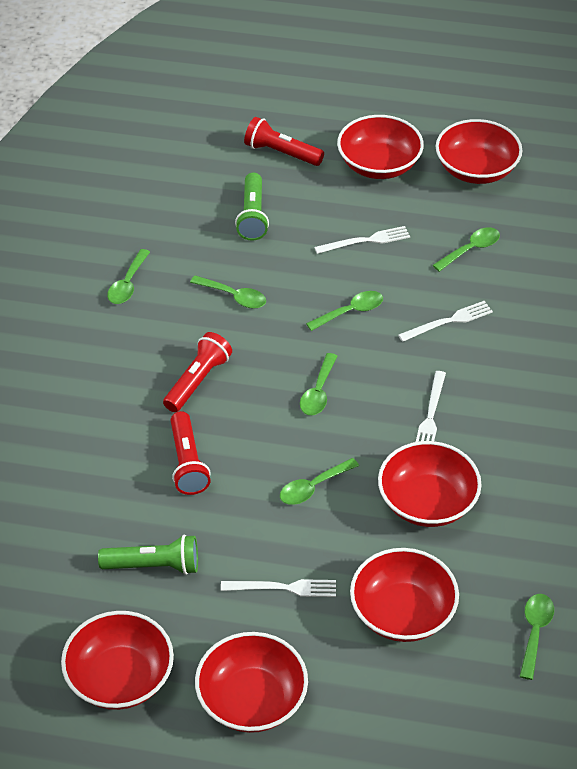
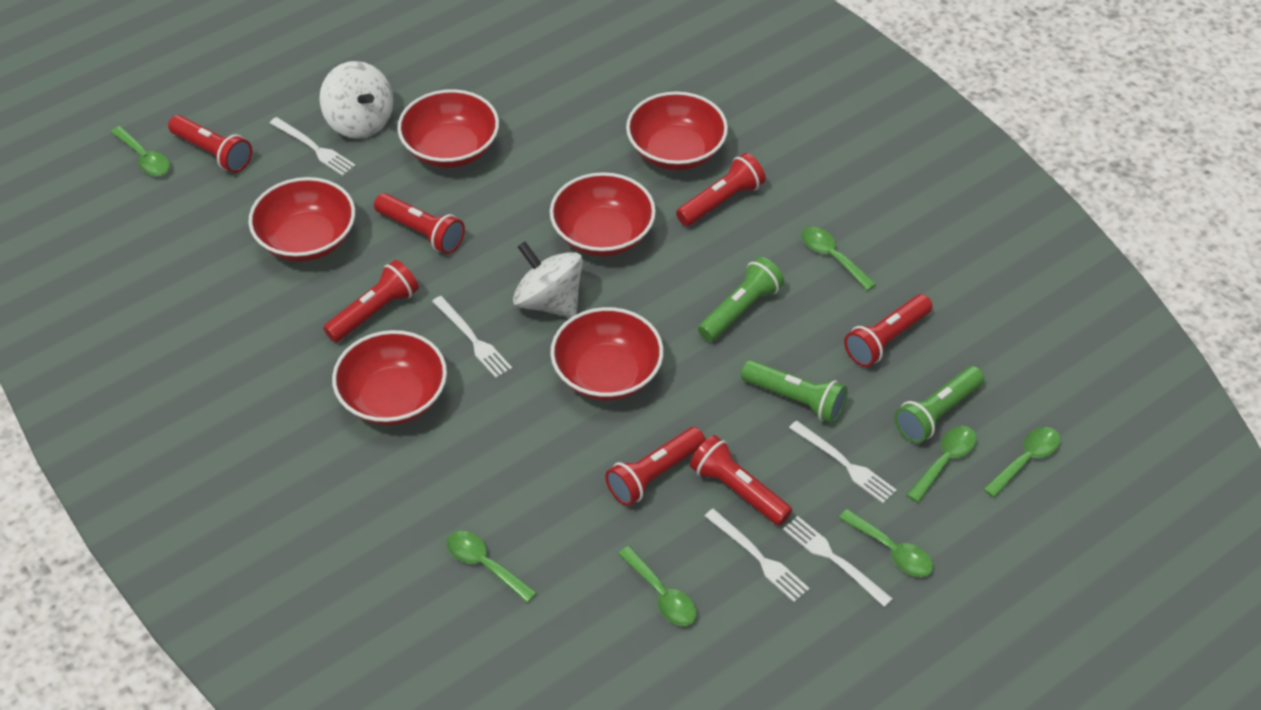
green flashlight: [98,535,198,575] [235,172,269,241] = 2 -> [698,257,784,342] [741,360,848,423] [894,366,984,443] = 3
red flashlight: [163,332,232,412] [171,411,211,495] [244,117,324,166] = 3 -> [168,115,252,173] [323,260,419,342] [374,193,465,254] [605,427,705,506] [676,153,766,226] [690,435,792,526] [844,294,932,367] = 7
white fork: [221,579,336,597] [314,226,410,254] [398,301,493,342] [416,371,446,442] = 4 -> [270,117,356,176] [432,296,512,378] [705,509,810,602] [783,516,893,607] [789,420,897,503] = 5
white spinning top: none = 0 -> [319,61,393,139] [513,242,583,318] = 2

